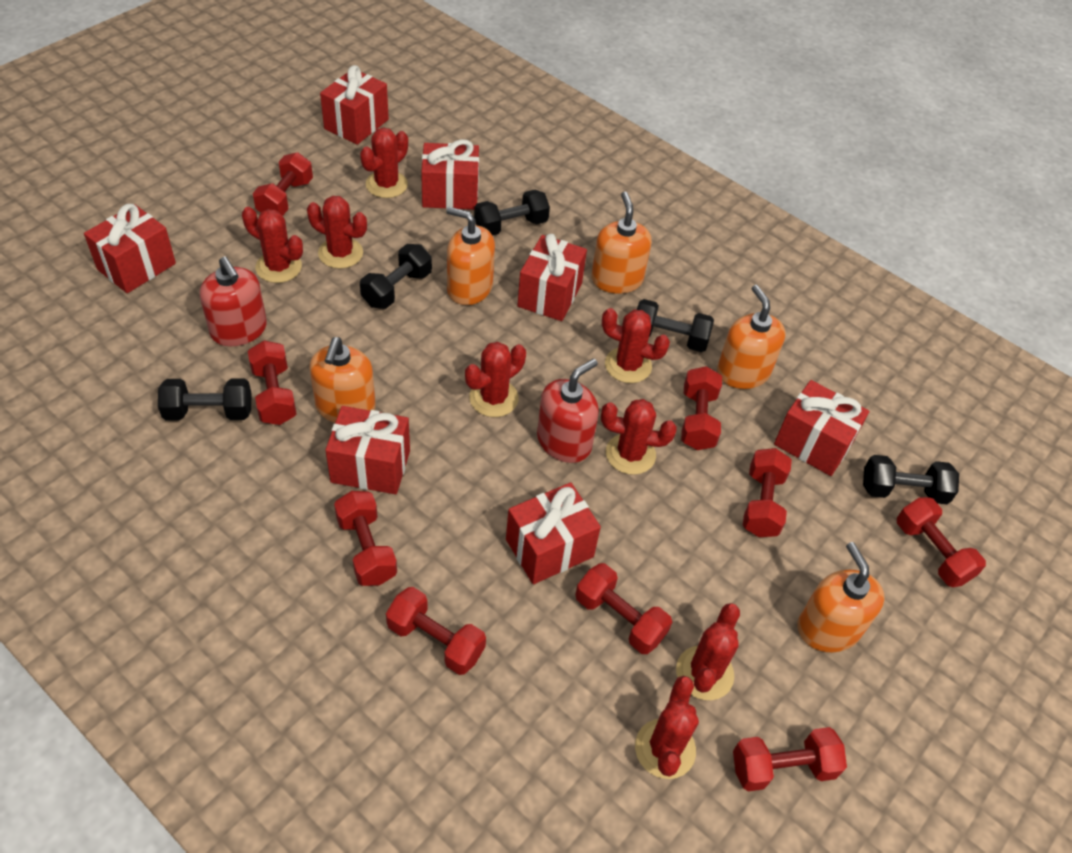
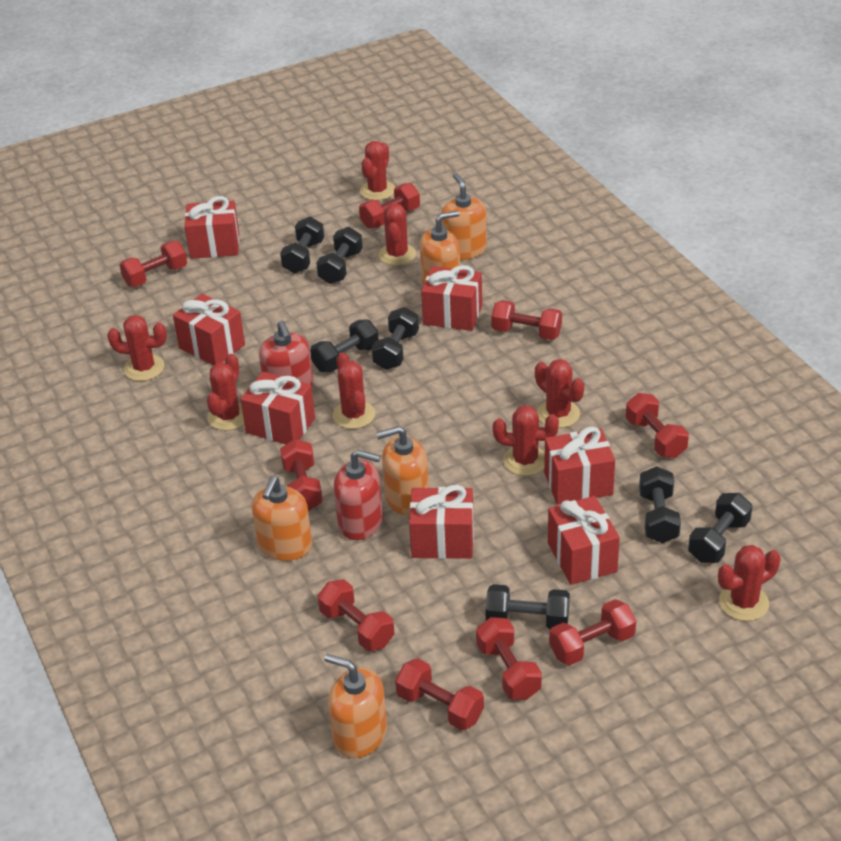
black dumbbell: [158,379,251,421] [360,244,432,309] [474,189,550,236] [637,299,714,352] [863,455,959,504] = 5 -> [280,217,324,273] [310,320,379,373] [316,227,363,284] [371,307,419,370] [485,584,570,629] [639,466,681,543] [688,493,752,563] = 7

